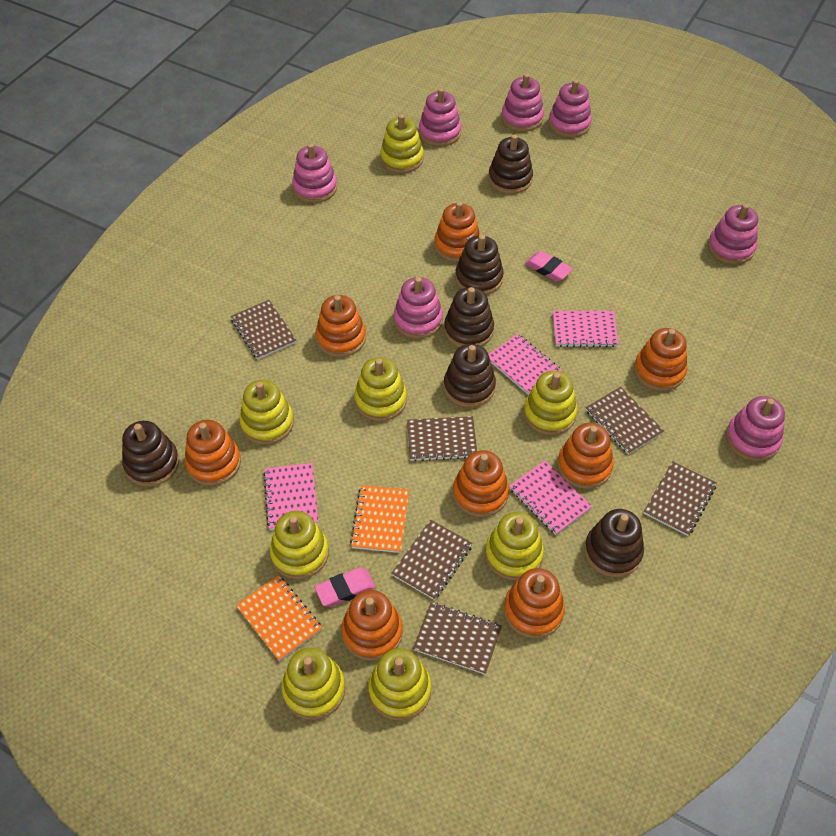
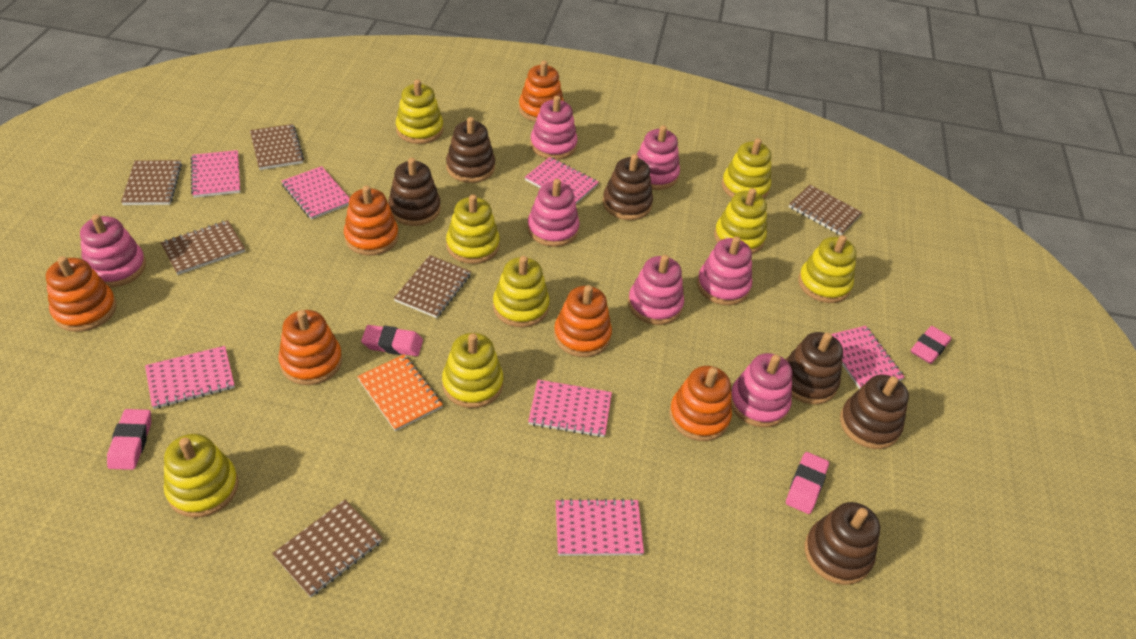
orange notebook: [236,575,322,661] [350,485,409,553] = 2 -> [357,354,443,431] = 1
orange stacking toy: [184,420,241,486] [315,295,366,357] [341,590,403,661] [434,201,480,262] [453,450,509,517] [504,568,565,638] [558,423,614,489] [634,328,687,391] = 8 -> [46,256,117,332] [278,310,342,385] [344,186,399,256] [519,61,564,122] [554,285,612,357] [669,366,732,441] = 6
pink eraser: [315,568,376,607] [525,251,573,282] = 2 -> [107,409,151,470] [361,325,423,356] [786,452,829,514] [911,326,951,364] = 4
pink notebook: [263,463,318,530] [488,334,562,395] [509,461,592,535] [553,311,619,347] = 4 -> [145,346,235,409] [191,150,240,198] [281,166,350,220] [525,157,599,204] [528,380,612,437] [556,498,644,556] [831,326,905,389] = 7

